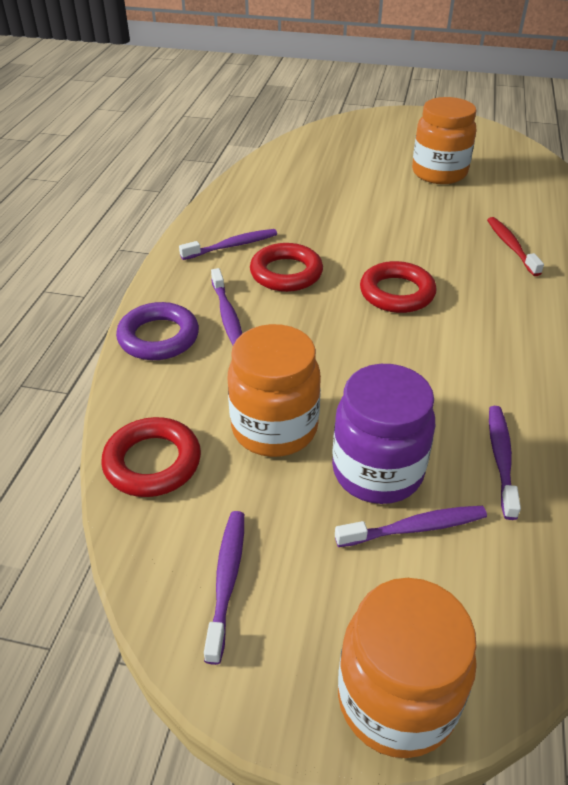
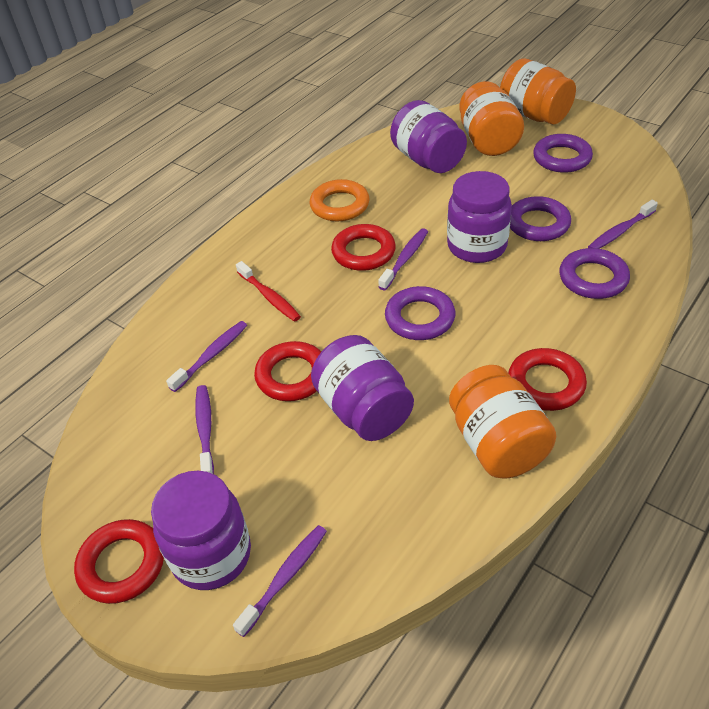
orange ring: none = 0 -> [310,179,369,221] = 1
purple jar: [332,364,435,504] = 1 -> [151,471,251,590] [311,335,414,441] [390,100,467,173] [447,171,512,263] = 4
purple ring: [116,302,199,360] = 1 -> [385,286,455,340] [510,196,571,241] [533,134,593,173] [559,248,630,299] = 4
red ring: [101,417,201,497] [250,243,323,292] [360,261,436,313] = 3 -> [74,519,164,604] [254,341,321,401] [331,224,396,271] [508,348,587,411] = 4

